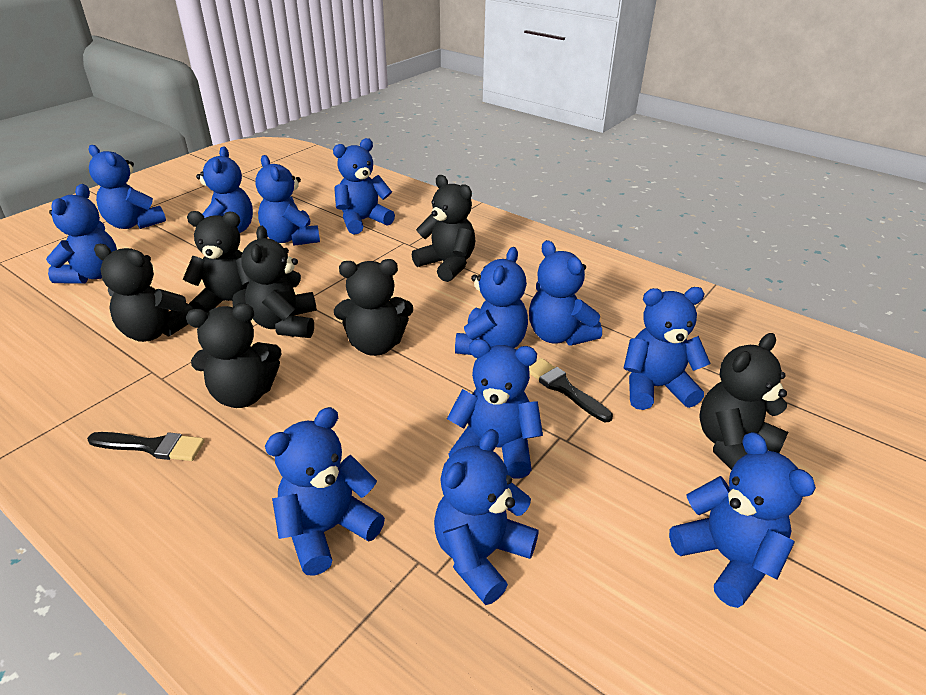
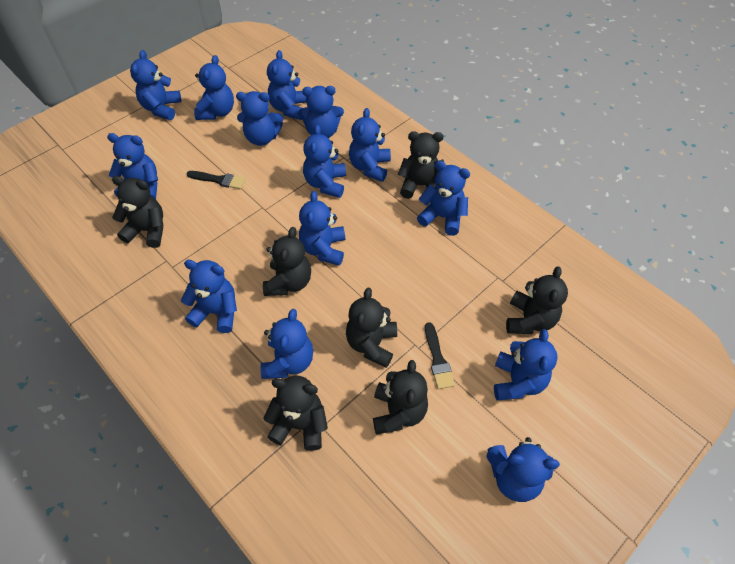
blue teddy bear: [46,184,117,284] [88,145,166,229] [196,146,253,233] [255,155,320,246] [265,407,385,576] [333,138,395,235] [434,429,539,605] [447,339,543,479] [455,247,528,355] [529,240,602,345] [624,287,711,410] [669,432,816,608] = 12 -> [107,133,158,199] [130,50,181,120] [181,260,237,333] [194,55,234,120] [236,91,283,146] [261,309,313,379] [267,50,306,120] [298,86,344,138] [299,191,346,266] [303,125,346,198] [349,108,391,182] [417,161,470,236] [486,437,560,502] [494,329,558,400] = 14

